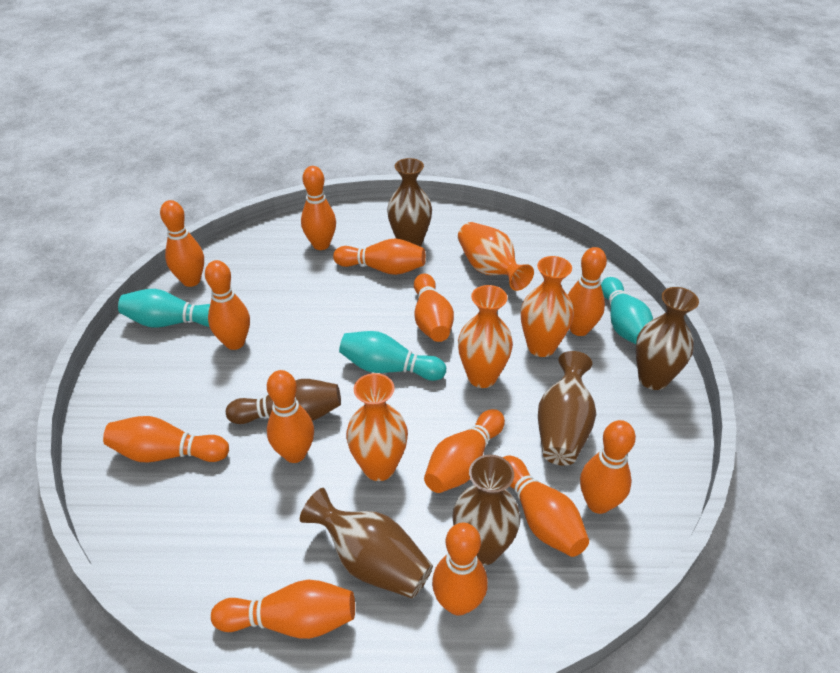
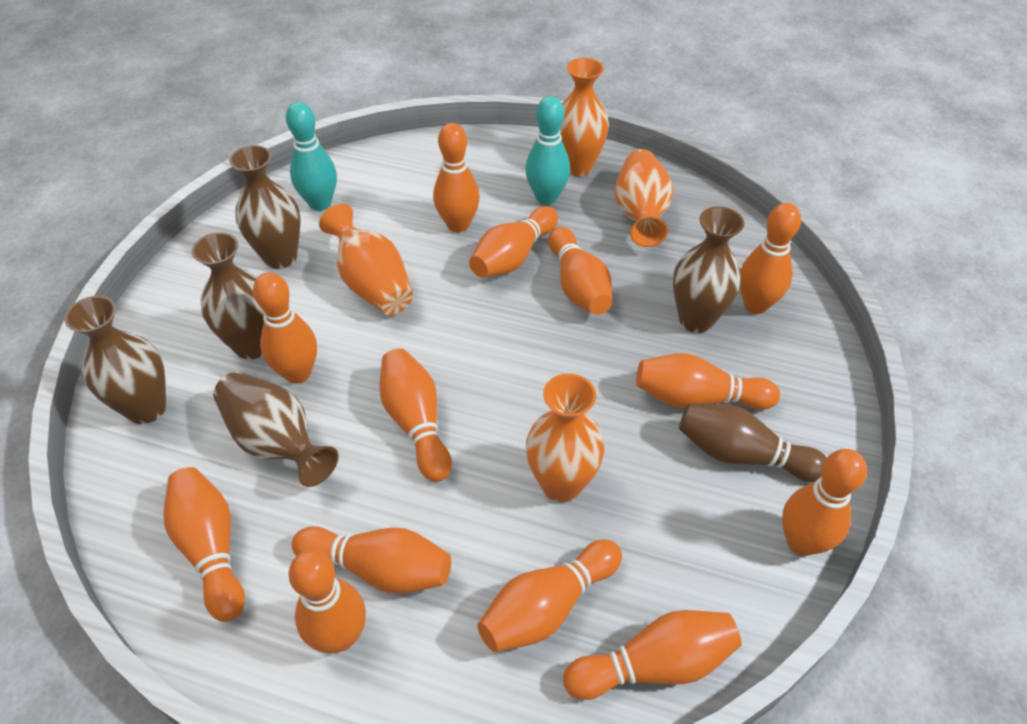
turquoise bowling pin: [118,289,210,328] [339,331,446,381] [601,277,653,344] = 3 -> [286,102,337,211] [525,96,570,205] = 2

